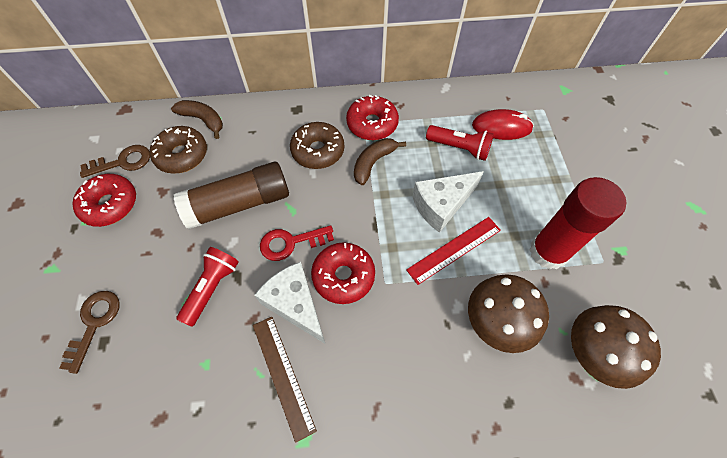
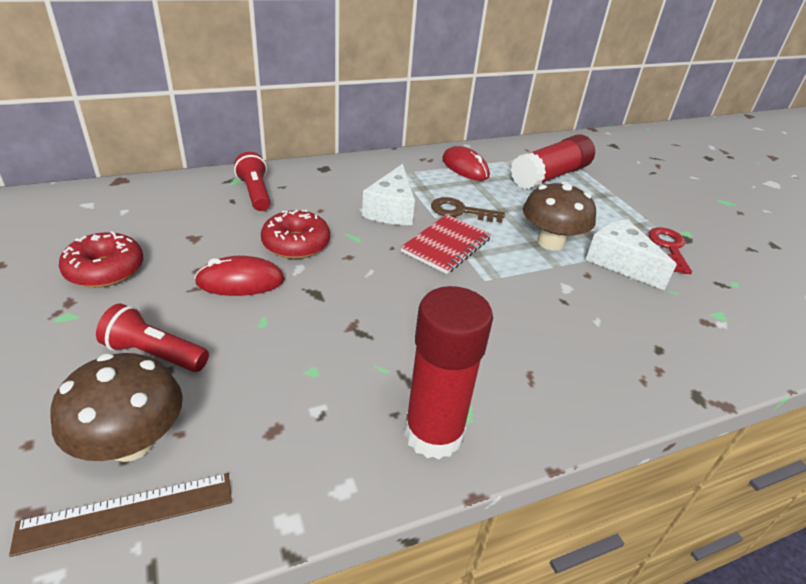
brown banana: [171,100,223,139] [354,138,406,185] = 2 -> none = 0
brown donut: [150,126,207,174] [290,122,344,169] = 2 -> none = 0
brown glue stick: [174,162,289,229] = 1 -> none = 0
brown key: [59,291,120,374] [80,145,150,178] = 2 -> [431,197,505,223] = 1
red donut: [72,174,136,227] [311,242,375,304] [346,95,399,140] = 3 -> [59,231,143,288] [261,210,330,259] = 2
red glue stick: [529,177,627,270] = 1 -> [404,286,493,459] [511,134,595,189] = 2
red mouse: [472,109,534,140] = 1 -> [195,256,285,296] [442,146,490,181] = 2
red notebook: none = 0 -> [401,214,491,274] = 1
red ruler: [406,217,501,285] = 1 -> none = 0

